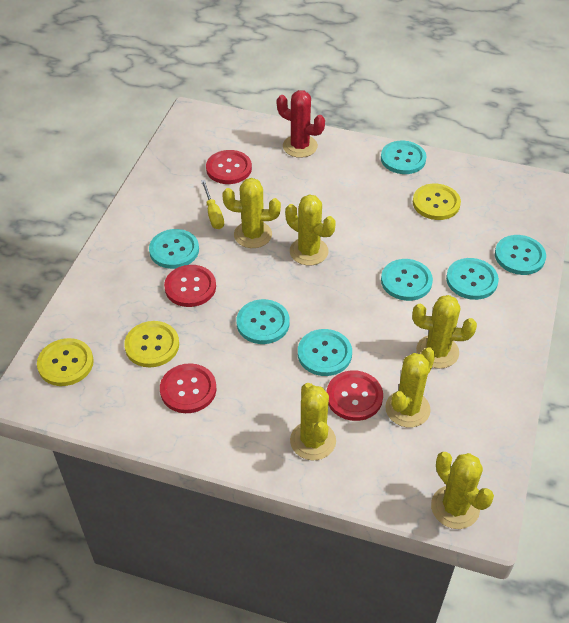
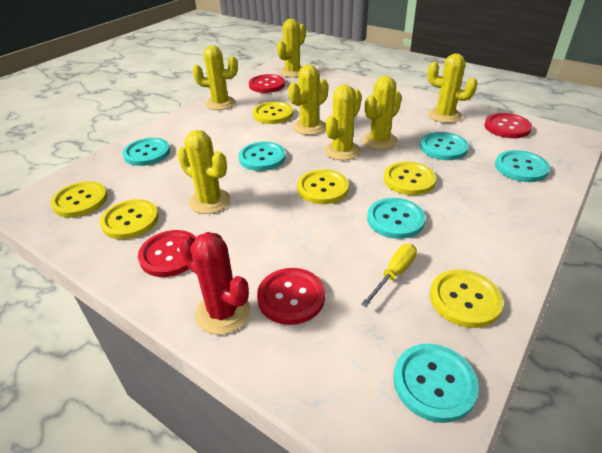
turquoise button: [149,229,199,269] [237,299,290,344] [298,329,352,376] [381,141,427,174] [381,259,433,301] [446,258,499,300] [495,235,546,275] = 7 -> [122,138,170,166] [238,142,286,171] [367,198,425,239] [393,344,479,423] [420,132,469,160] [495,150,550,182] = 6
yellow button: [37,338,94,386] [124,321,179,367] [413,184,461,220] = 3 -> [50,181,108,218] [100,199,159,239] [253,101,293,124] [297,169,349,204] [384,162,436,195] [430,270,503,328] = 6
yellow cactus: [222,178,281,248] [285,194,336,265] [290,383,336,460] [385,347,435,428] [412,295,477,369] [431,452,494,529] = 6 -> [177,130,231,214] [192,45,238,110] [277,19,306,77] [288,64,328,135] [324,85,362,160] [362,76,402,150] [427,53,478,123] = 7

